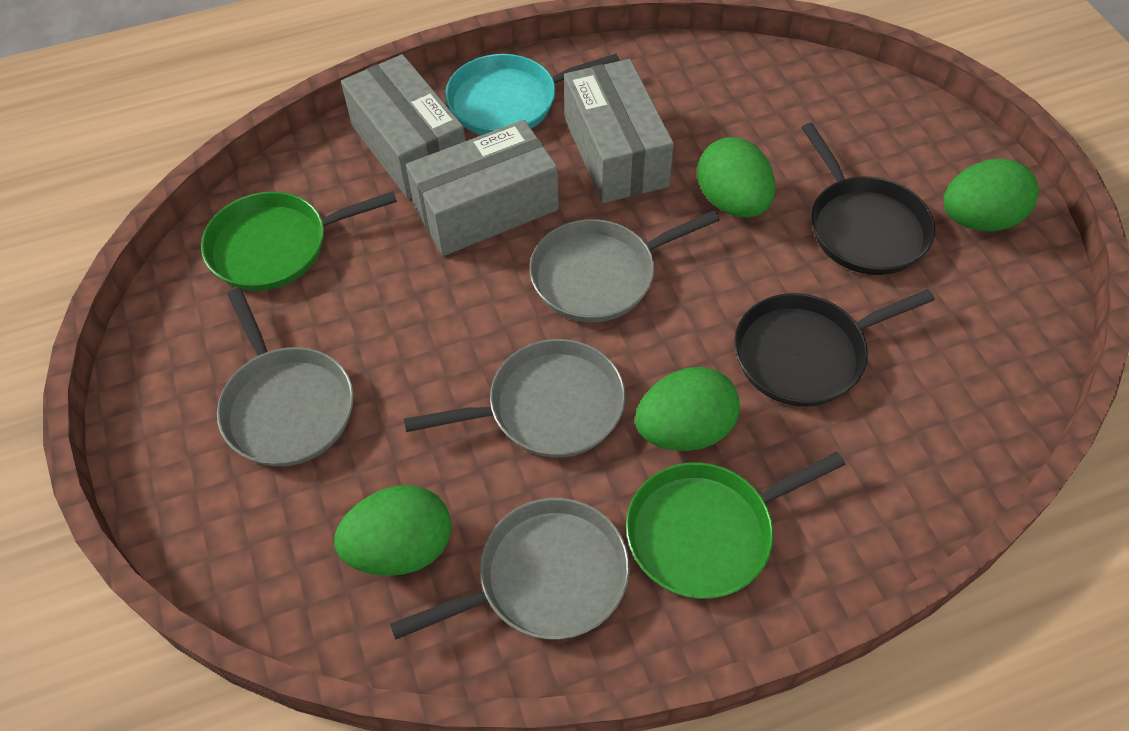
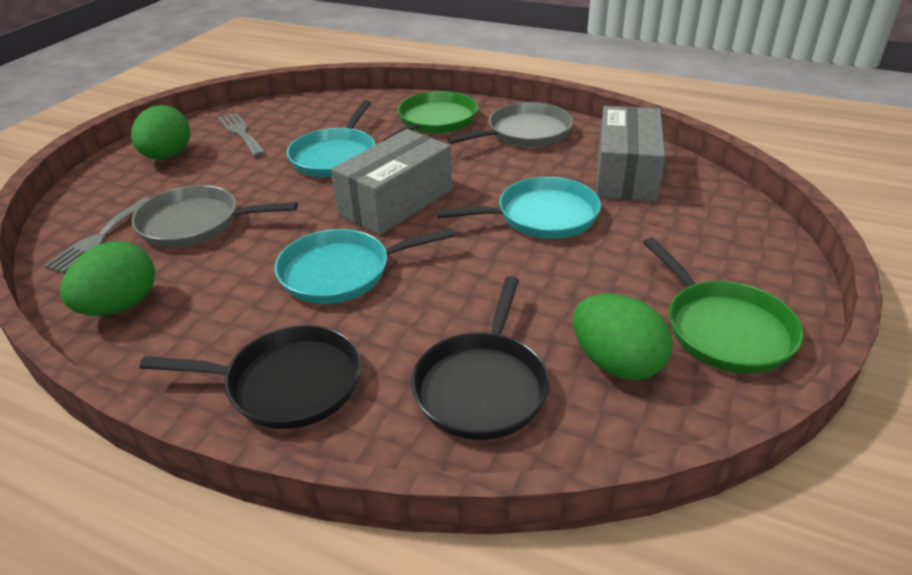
green egg: [334,485,452,576] [635,367,740,451] [697,137,775,217] [943,158,1039,231] = 4 -> [60,241,155,316] [131,105,190,159] [573,294,673,381] = 3
grey box: [341,54,465,199] [406,120,559,256] [564,59,674,203] = 3 -> [331,129,452,235] [596,106,665,202] = 2
grey fork: none = 0 -> [44,198,150,273] [218,113,266,157] = 2
grey pan: [217,288,354,467] [390,498,630,640] [404,339,625,458] [529,210,720,322] = 4 -> [132,185,298,248] [447,102,573,147] = 2
turquoise pan: [445,54,620,135] = 1 -> [275,228,454,304] [287,100,375,177] [436,177,601,239] = 3

